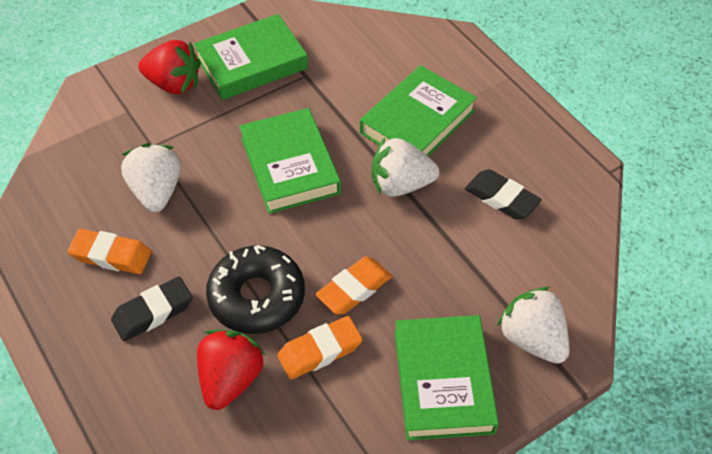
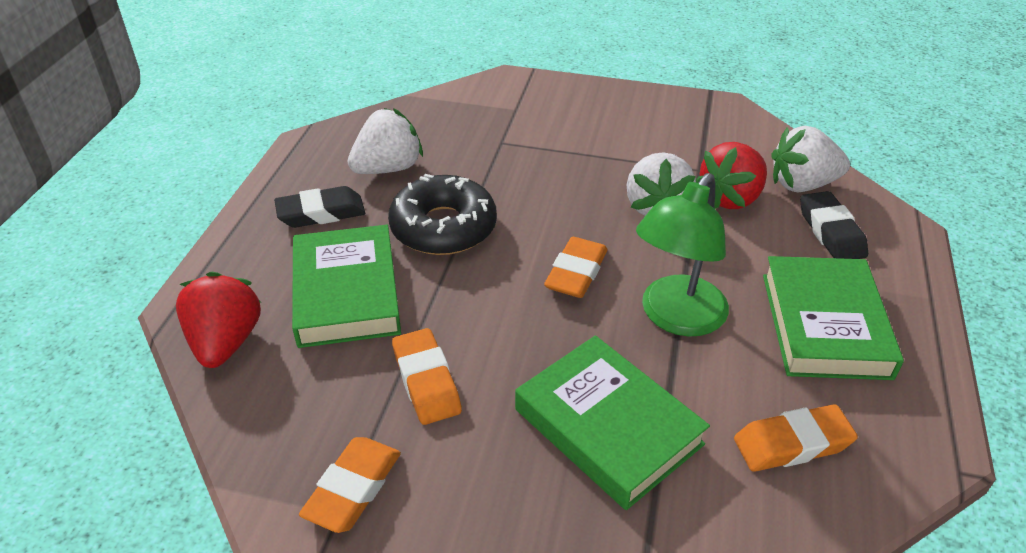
green book: [194,14,308,100] [239,108,341,214] [360,65,477,156] [395,315,499,440] = 4 -> [292,225,401,348] [515,335,710,510] [763,256,904,380] = 3
green lamp: none = 0 -> [636,173,729,336] = 1
orange eraser: [67,229,151,274] [277,316,363,380] [316,257,392,315] = 3 -> [299,437,401,533] [392,328,462,425] [544,237,608,298] [734,404,858,472] = 4

